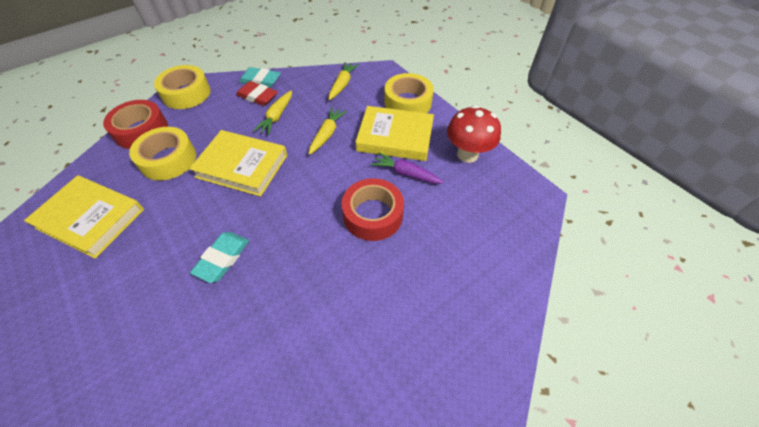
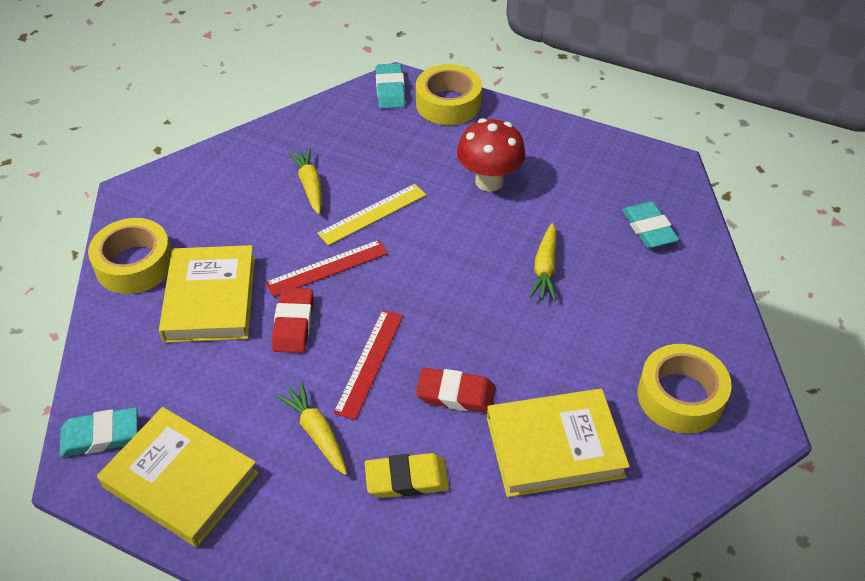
purple carrot: [371,152,444,184] = 1 -> none = 0
red eraser: [236,81,278,106] = 1 -> [272,288,313,353] [416,368,496,413] = 2
red ruler: none = 0 -> [266,240,388,297] [333,310,403,420] = 2
red tape: [103,100,168,149] [342,178,404,241] = 2 -> none = 0
turquoise eraser: [190,232,249,283] [239,67,281,88] = 2 -> [59,408,138,457] [376,63,406,109] [622,201,679,248] = 3
yellow eraser: none = 0 -> [365,453,449,498] = 1
yellow ruler: none = 0 -> [317,184,426,246] = 1

